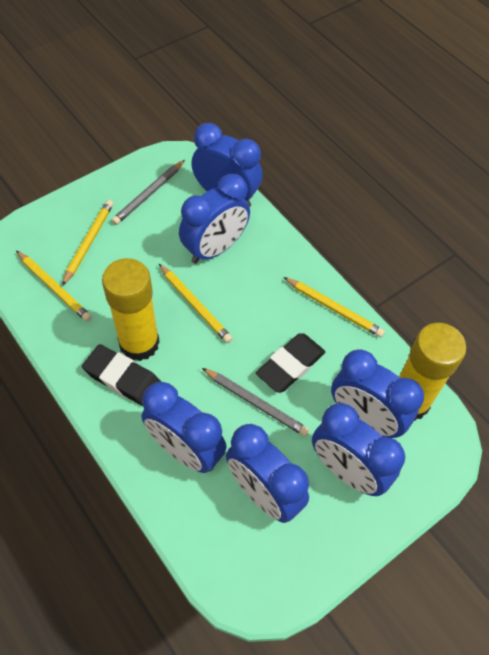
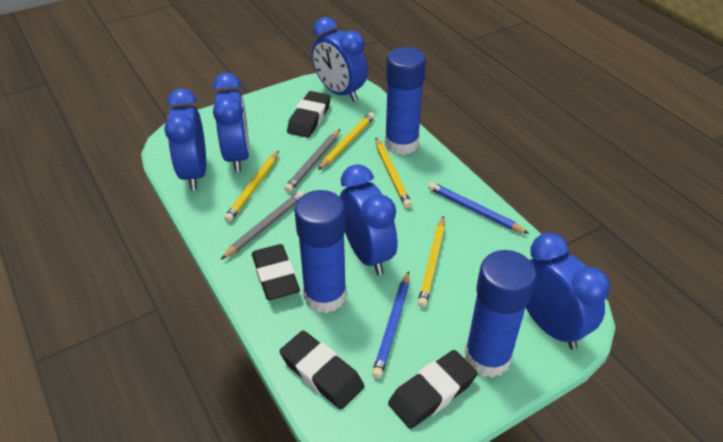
black eraser: [82,344,161,406] [256,333,325,393] = 2 -> [252,244,300,300] [279,330,364,410] [287,91,331,138] [388,350,477,429] = 4
blue clock: [141,382,227,473] [179,174,250,264] [191,123,263,207] [226,424,309,523] [312,403,405,496] [331,349,424,438] = 6 -> [164,88,206,190] [213,73,250,172] [312,17,368,102] [340,164,397,275] [526,233,610,349] = 5
blue glue stick: none = 0 -> [294,190,347,313] [385,47,426,155] [465,250,536,378] = 3
blue pencil: none = 0 -> [372,271,409,379] [428,182,529,234] = 2
yellow glue stick: [102,258,160,361] [399,323,466,421] = 2 -> none = 0

